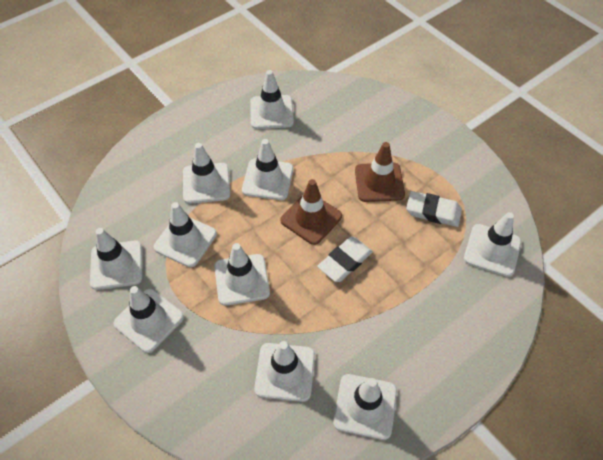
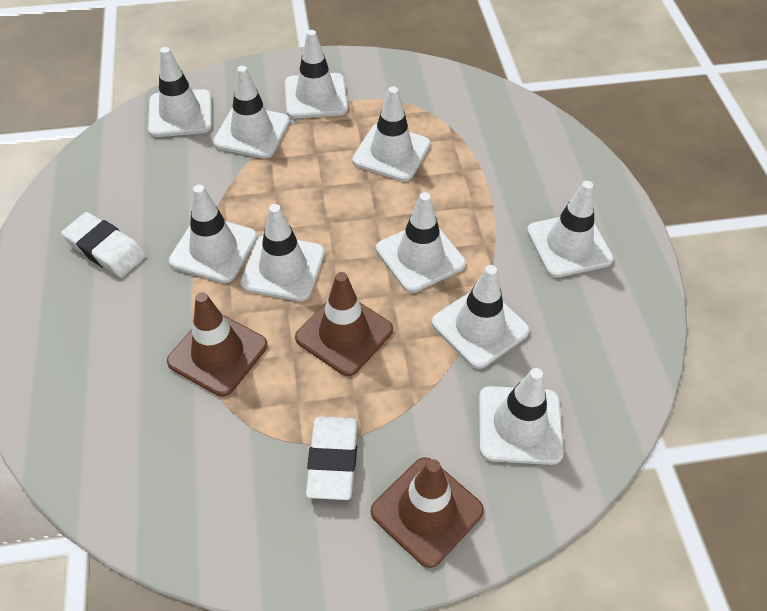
brown traffic cone: [280,179,342,245] [355,142,405,202] = 2 -> [167,292,268,397] [295,272,393,376] [371,457,484,568] = 3

